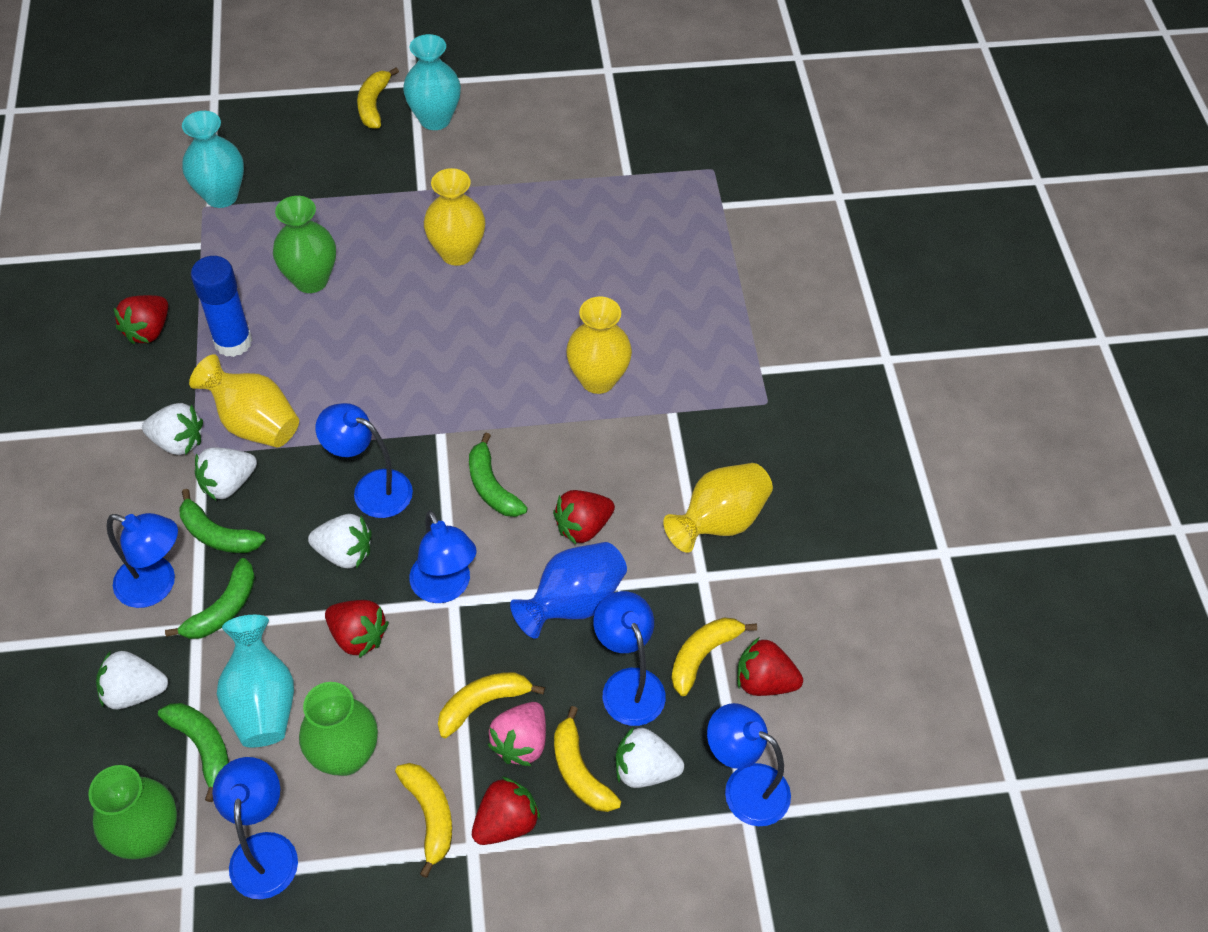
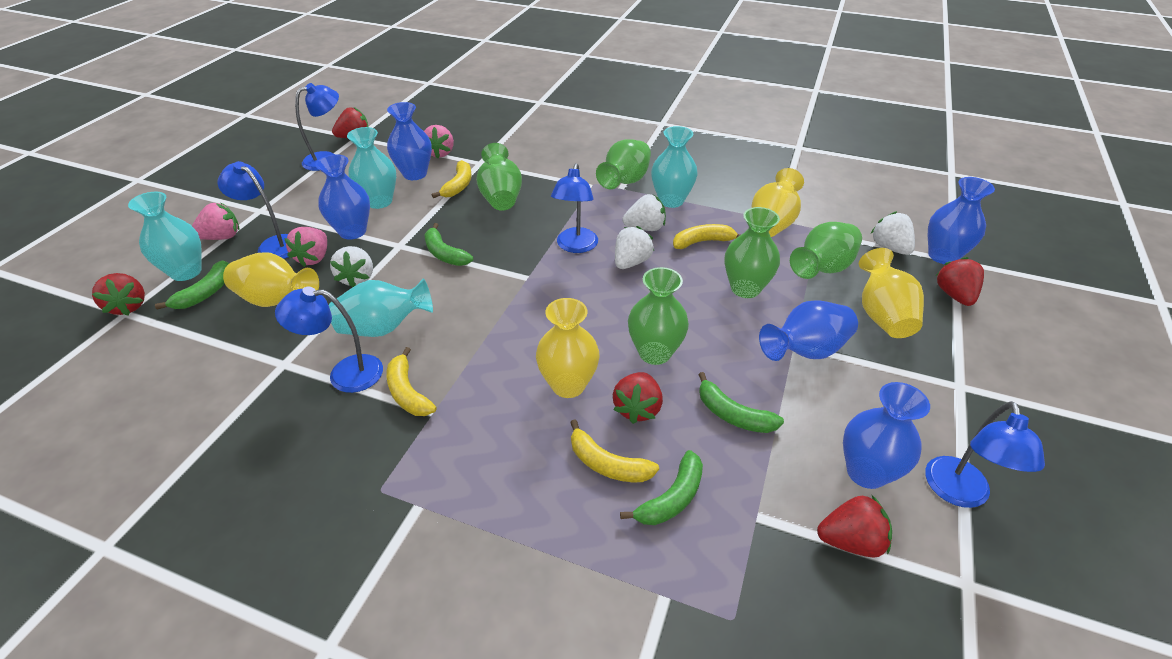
blue glue stick: [191,256,252,357] = 1 -> none = 0
blue lamp: [106,513,178,608] [212,757,298,899] [315,403,413,518] [410,510,477,603] [593,591,666,726] [707,703,791,826] = 6 -> [217,161,288,259] [275,287,383,393] [295,83,339,171] [551,163,598,253] [925,401,1045,508] = 5
blue vase: [510,542,627,639] = 1 -> [315,154,370,240] [387,102,432,180] [759,300,858,361] [843,382,930,489] [928,177,995,264] = 5
green vase: [88,765,177,859] [273,196,336,293] [299,682,378,776] = 3 -> [476,143,522,211] [596,139,651,189] [628,267,689,365] [725,207,780,298] [790,222,862,279] = 5
pink strawberry: [488,702,546,766] = 1 -> [192,202,240,240] [284,227,327,267] [424,125,454,158] = 3
turquoise vase: [182,111,244,208] [217,615,294,747] [403,34,461,130] = 3 -> [128,192,202,281] [329,278,433,337] [347,127,396,209] [651,126,697,208] = 4
white strawberry: [96,651,168,709] [142,403,203,455] [194,447,257,500] [308,514,372,569] [616,727,684,788] = 5 -> [330,246,373,287] [615,226,654,269] [622,194,666,231] [871,211,915,255] = 4
yellow banana: [357,67,399,129] [395,763,452,878] [438,672,545,738] [554,706,621,812] [671,618,757,696] = 5 -> [386,347,437,416] [432,160,472,198] [570,419,659,482] [673,224,740,249] = 4

